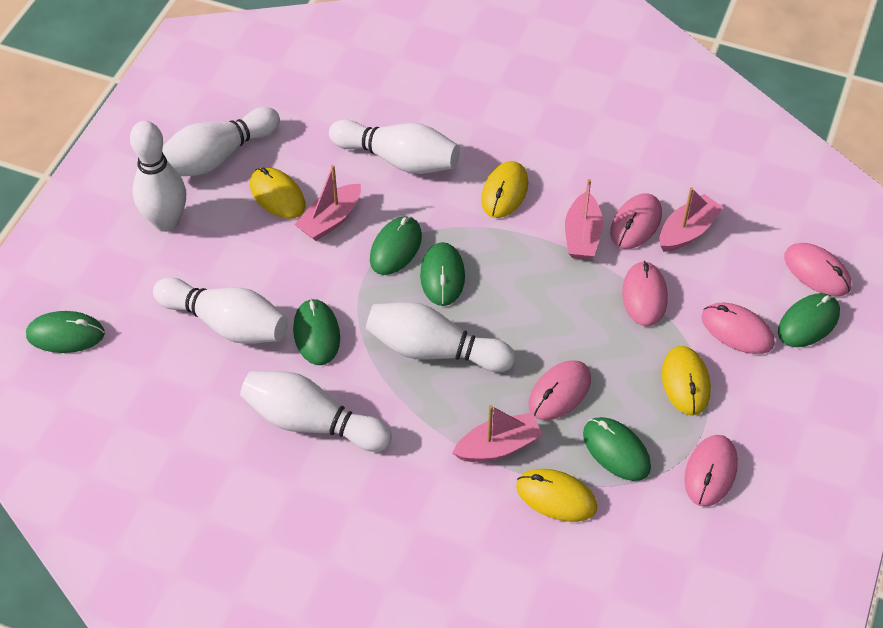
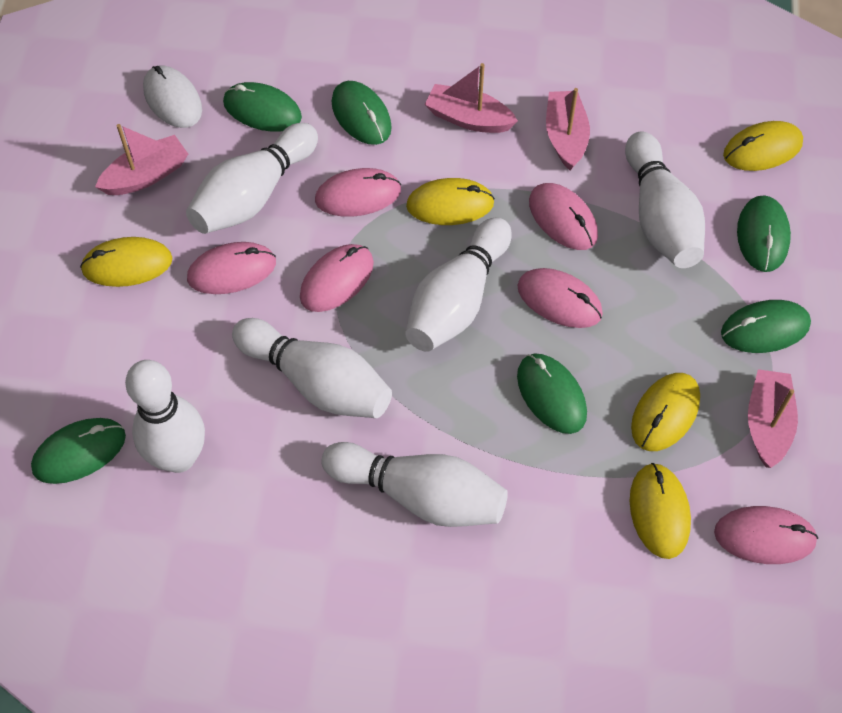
white mouse: none = 0 -> [143,65,202,128] = 1
yellow mouse: [250,167,305,219] [481,161,528,218] [516,469,597,522] [662,346,711,416] = 4 -> [80,237,172,287] [406,178,495,225] [630,463,691,559] [631,373,700,451] [723,121,803,171] = 5

